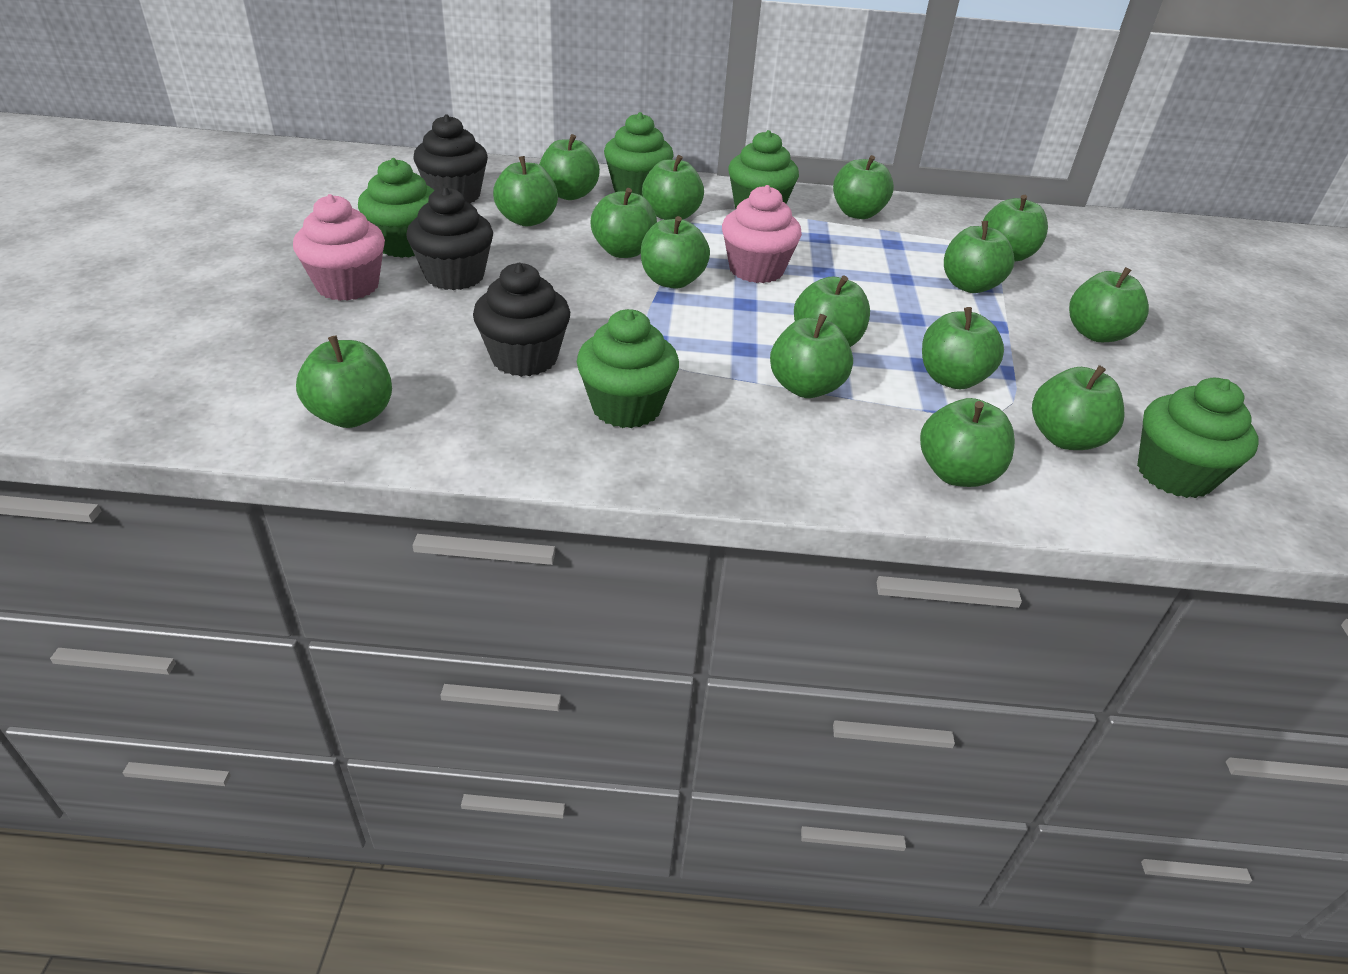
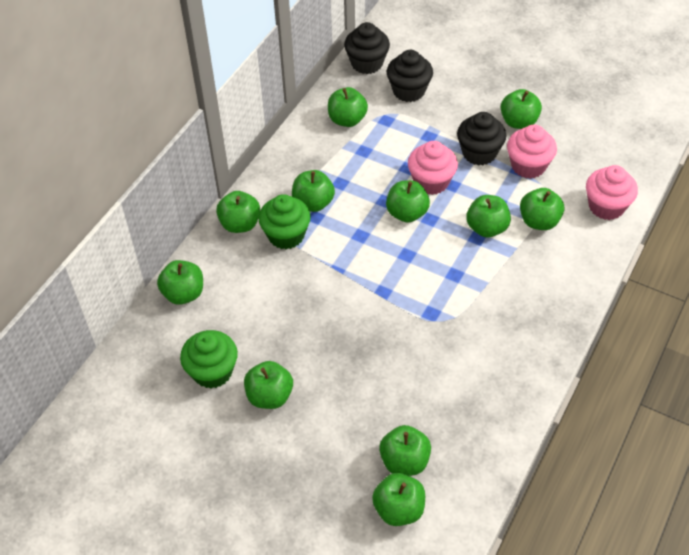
green apple: [296,335,392,428] [493,156,558,226] [539,134,600,200] [591,188,657,258] [641,216,710,289] [642,155,704,220] [770,314,853,398] [794,275,870,347] [833,155,894,219] [920,398,1015,487] [922,307,1004,389] [944,221,1015,293] [983,195,1048,261] [1032,365,1124,450] [1069,267,1149,342] = 15 -> [157,260,203,305] [216,191,260,233] [244,361,293,409] [292,170,335,212] [328,87,368,127] [372,473,425,526] [379,425,431,476] [386,180,430,223] [466,195,511,238] [501,89,542,129] [520,188,564,230] = 11
green cupcake: [358,158,435,258] [577,309,679,428] [604,112,674,196] [728,130,799,208] [1137,378,1259,498] = 5 -> [180,330,238,389] [259,194,311,249] = 2
pink cupcake: [293,194,385,301] [722,185,802,283] = 2 -> [408,141,458,195] [507,125,557,179] [586,165,638,220] = 3

